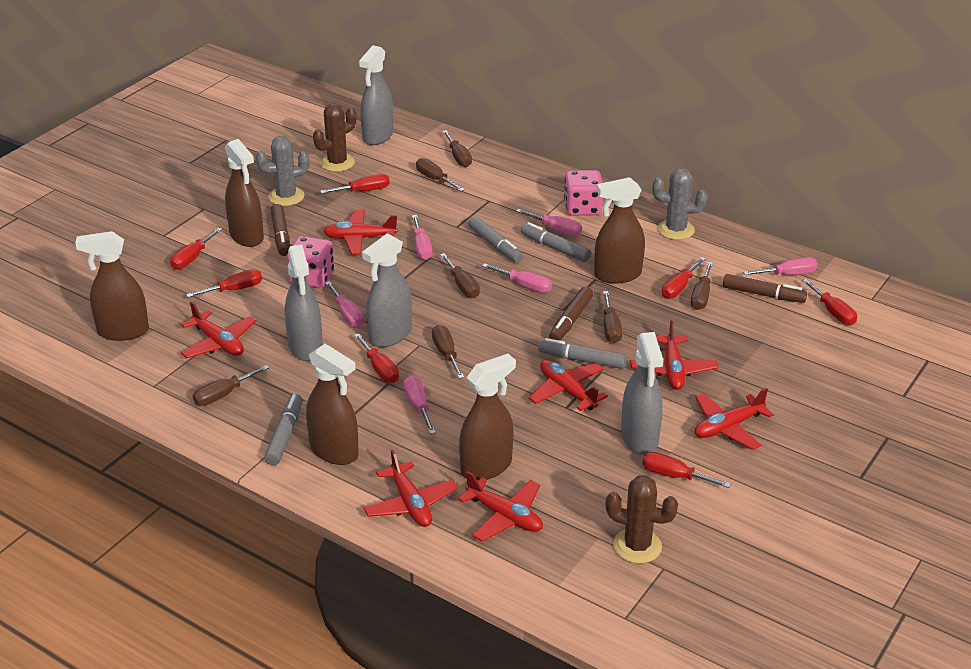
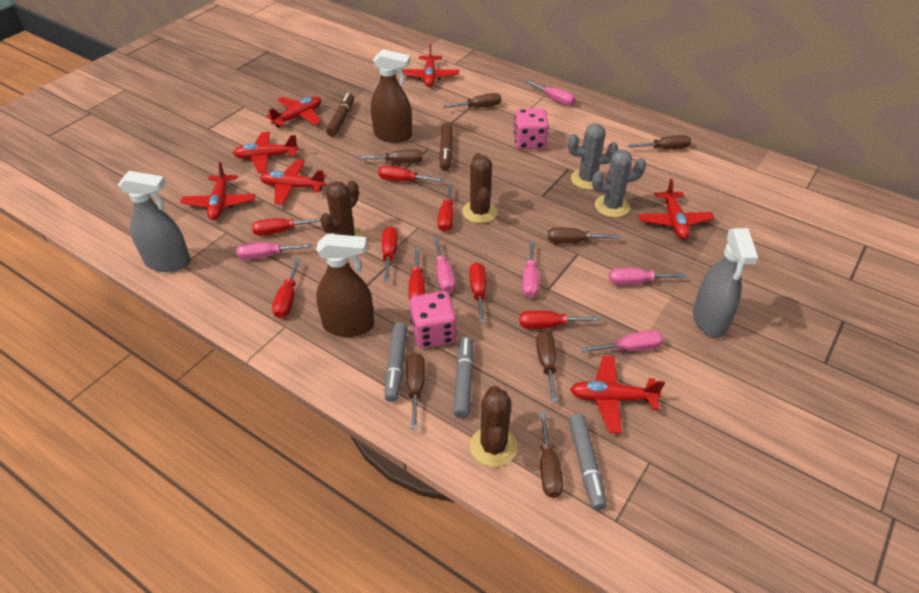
brown cactus: [313,103,356,172] [606,475,678,564] = 2 -> [320,180,363,237] [462,153,498,223] [470,385,517,467] = 3
brown marker: [270,204,290,256] [549,287,593,340] [723,274,807,303] = 3 -> [326,93,354,137] [439,123,453,171] = 2
brown spray bottle: [75,231,149,341] [225,139,264,247] [306,344,359,465] [459,354,516,481] [594,177,645,284] = 5 -> [316,234,374,337] [371,49,412,143] = 2
grey marker: [264,394,303,465] [468,216,523,263] [521,222,591,262] [538,338,626,369] = 4 -> [384,322,408,402] [453,336,474,419] [569,414,607,510] = 3
grey spray bottle: [285,244,323,361] [359,45,394,145] [362,234,412,347] [621,332,663,455] = 4 -> [118,171,191,272] [693,228,758,338] = 2
red screwdriver: [170,228,223,269] [186,269,262,297] [320,174,389,194] [354,333,399,383] [643,452,731,488] [662,257,706,299] [802,279,857,325] = 7 -> [252,218,321,236] [272,259,300,318] [378,166,444,182] [382,226,398,281] [409,248,425,300] [438,183,453,232] [469,262,486,323] [520,310,601,329] = 8

